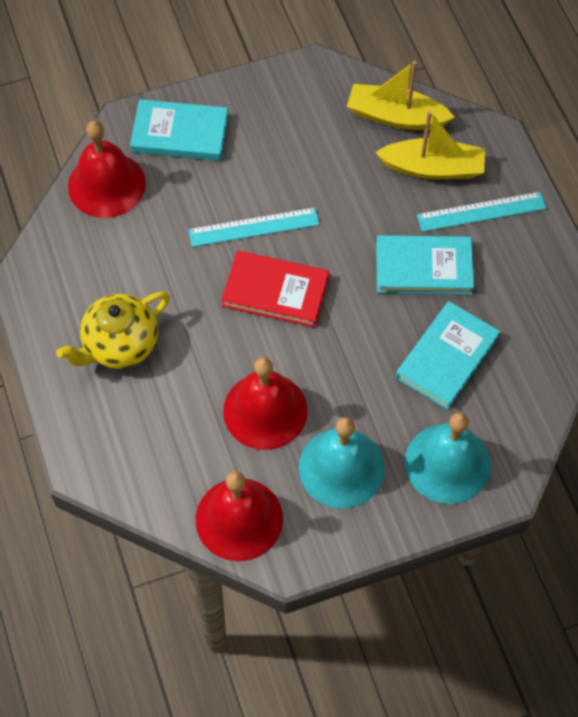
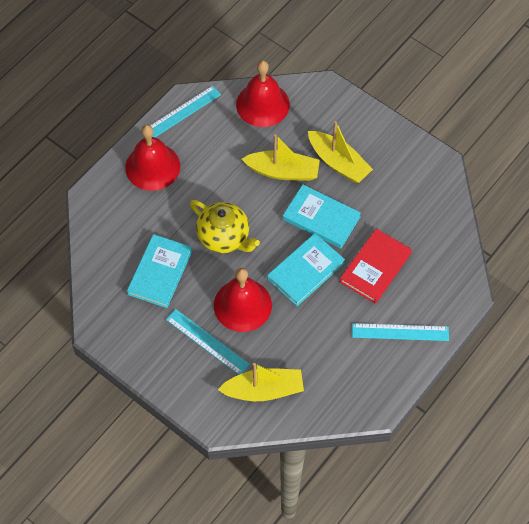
turquoise bell: [299,417,385,509] [405,413,491,504] = 2 -> none = 0
turquoise ruler: [188,207,319,247] [417,192,546,232] = 2 -> [150,86,221,137] [166,309,250,375] [352,323,449,341] = 3
yellow boat: [347,61,455,130] [375,111,485,179] = 2 -> [218,363,304,401] [242,134,320,181] [308,121,373,183] = 3

